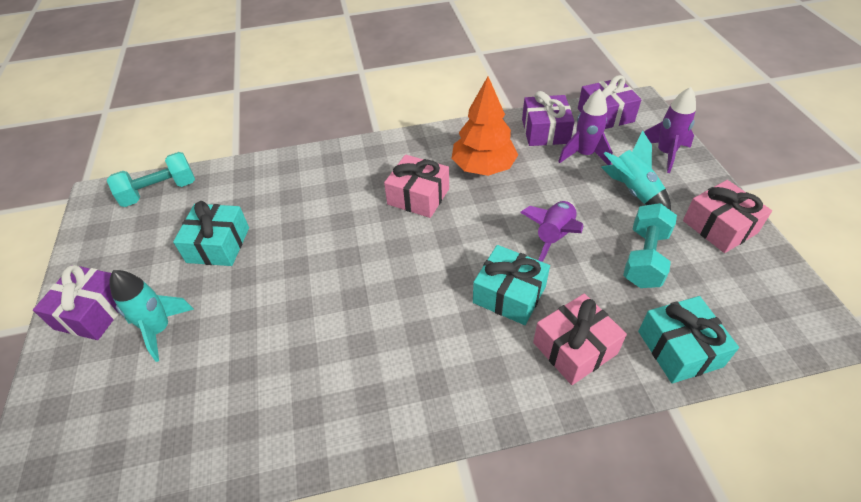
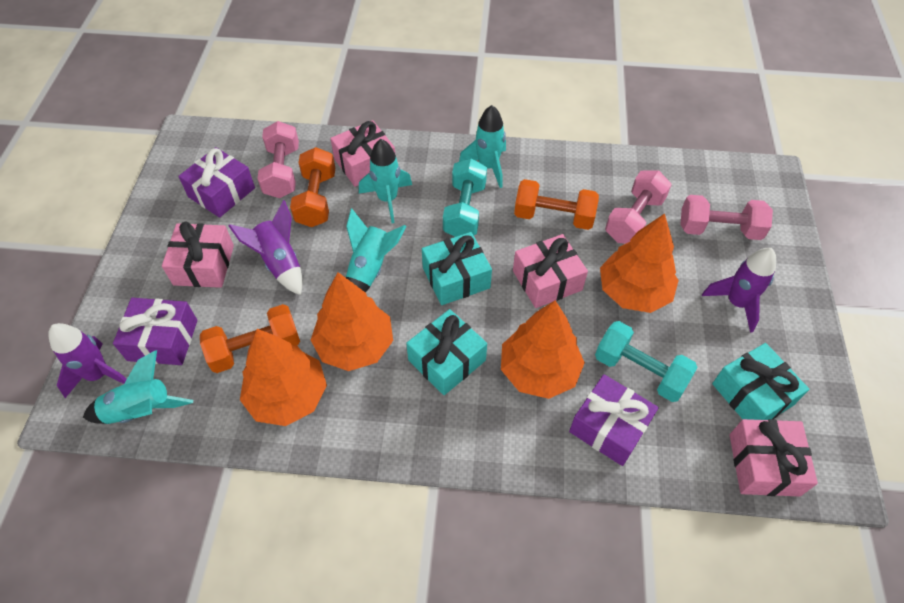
orange dumbbell: none = 0 -> [200,304,300,373] [290,147,335,227] [514,179,599,230] = 3
orange tree: [451,77,518,176] = 1 -> [240,329,327,426] [311,272,393,371] [501,300,585,399] [600,214,679,313] = 4
pink dumbbell: none = 0 -> [257,121,299,198] [605,171,672,244] [680,195,773,240] = 3
pink gift: [384,155,449,218] [533,294,627,385] [683,180,772,253] = 3 -> [162,222,234,288] [330,120,395,187] [513,234,588,308] [730,419,818,496] = 4
turquoise rocket: [109,270,194,362] [601,131,671,210] = 2 -> [83,350,193,424] [346,208,406,293] [359,139,412,223] [459,105,506,188] = 4

